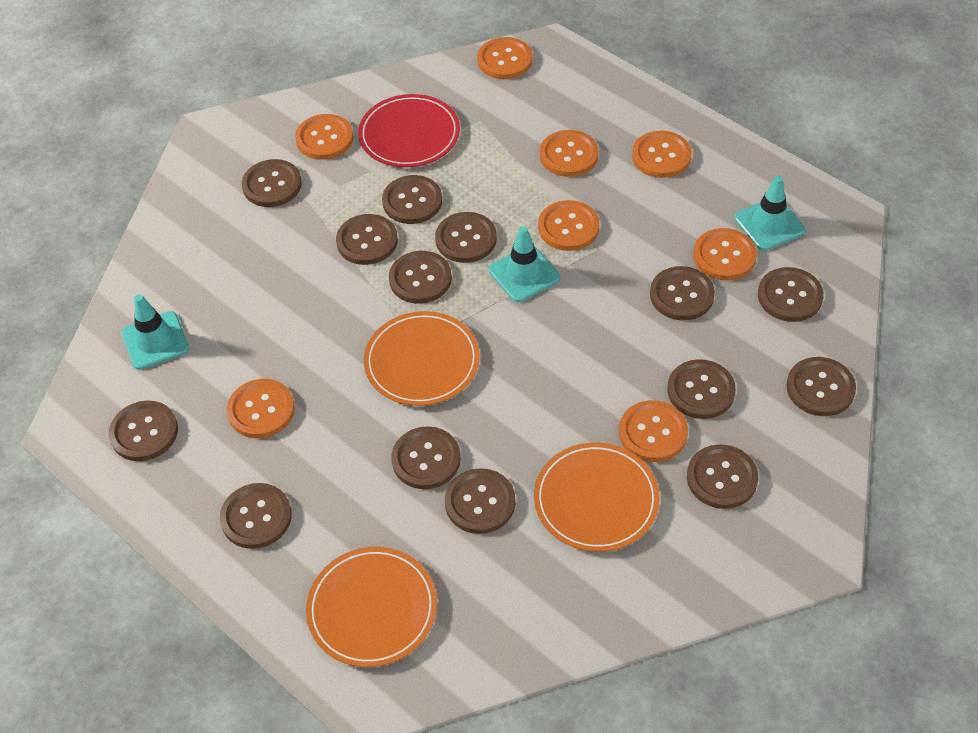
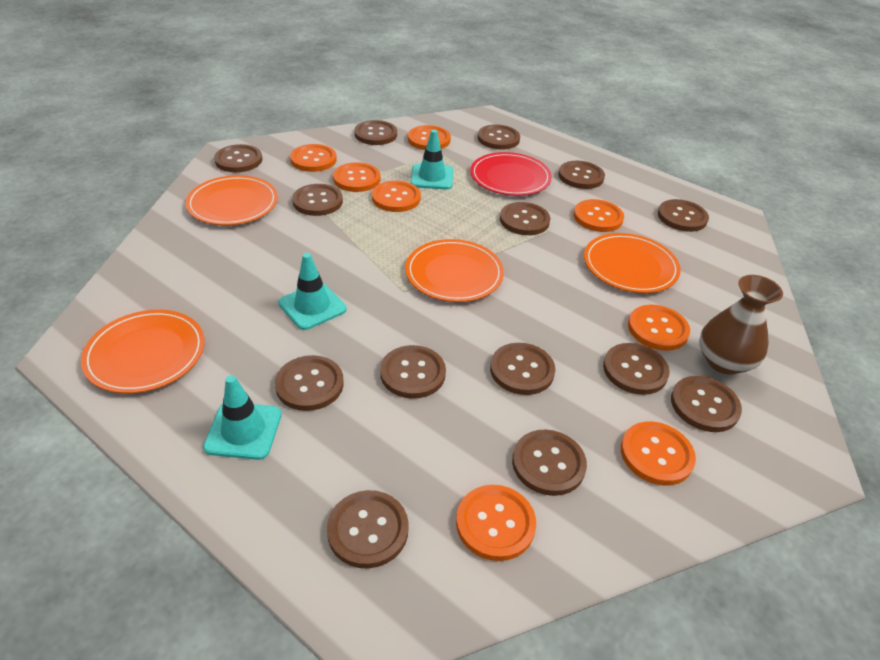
brown vase: none = 0 -> [699,275,783,375] = 1
orange plate: [306,547,437,667] [364,311,480,406] [534,442,660,552] = 3 -> [81,310,205,393] [185,175,278,225] [405,239,504,302] [584,233,681,293] = 4

